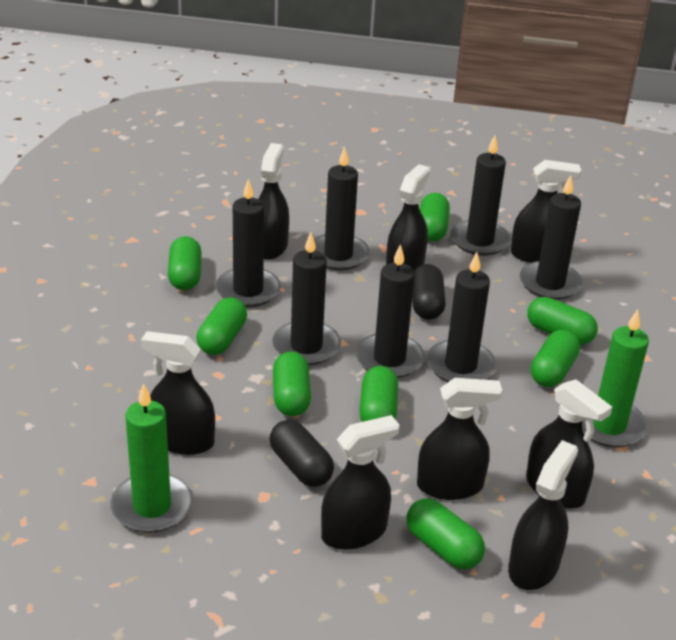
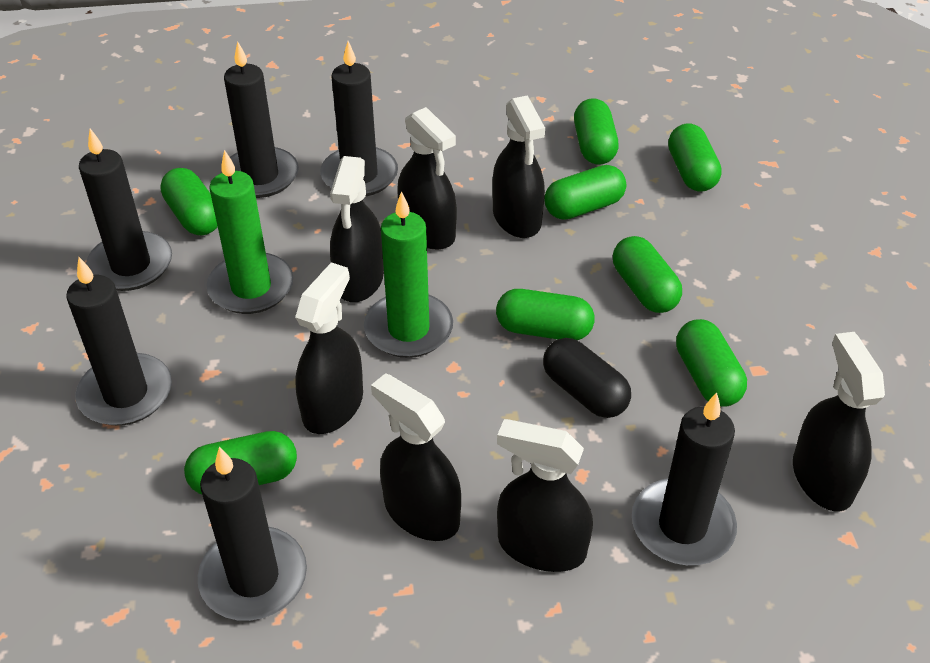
black candle: [216,179,281,307] [272,232,341,365] [314,147,370,271] [356,244,425,378] [427,252,496,382] [451,135,511,256] [520,175,583,300] = 7 -> [66,257,172,426] [79,129,172,291] [198,447,307,621] [220,41,299,198] [320,41,398,197] [632,393,737,565] = 6
black capsule: [270,420,334,487] [412,264,446,320] = 2 -> [543,338,631,418] = 1
black spray bottle: [141,331,215,455] [258,143,289,260] [321,415,399,550] [386,164,430,271] [417,378,502,500] [508,440,578,590] [511,160,581,263] [526,379,612,509] = 8 -> [295,262,363,434] [330,156,384,302] [371,373,461,541] [397,107,457,250] [492,95,545,238] [497,419,593,572] [793,332,885,511] = 7

